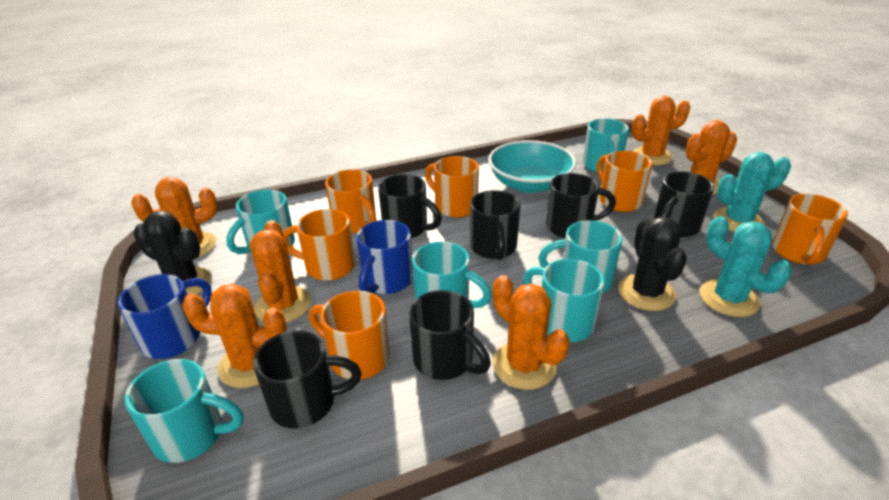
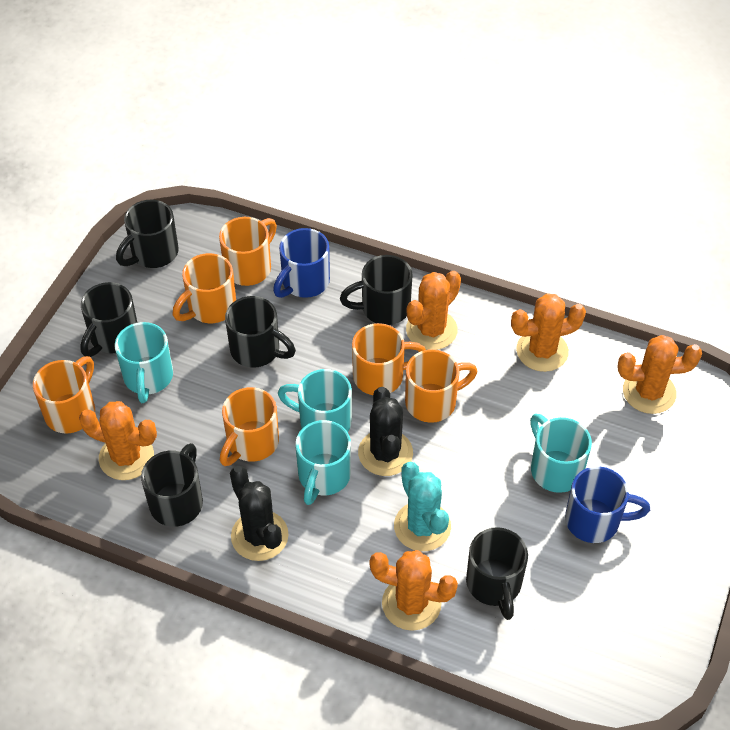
orange cactus: [131,177,218,258] [182,283,287,388] [250,220,311,323] [493,275,570,390] [632,96,690,165] [686,120,737,195] = 6 -> [79,401,157,480] [370,550,458,631] [406,271,461,350] [511,293,586,372] [618,335,702,414] = 5
turquoise bowl: [488,140,576,193] = 1 -> none = 0
turquoise cactus: [700,216,792,317] [714,152,791,232] = 2 -> [394,462,451,551] = 1
turquoise mug: [125,359,244,463] [226,190,295,254] [412,242,492,308] [523,259,605,342] [538,220,622,294] [583,119,629,173] = 6 -> [115,322,173,403] [278,369,352,432] [295,420,351,505] [530,413,592,493] = 4

